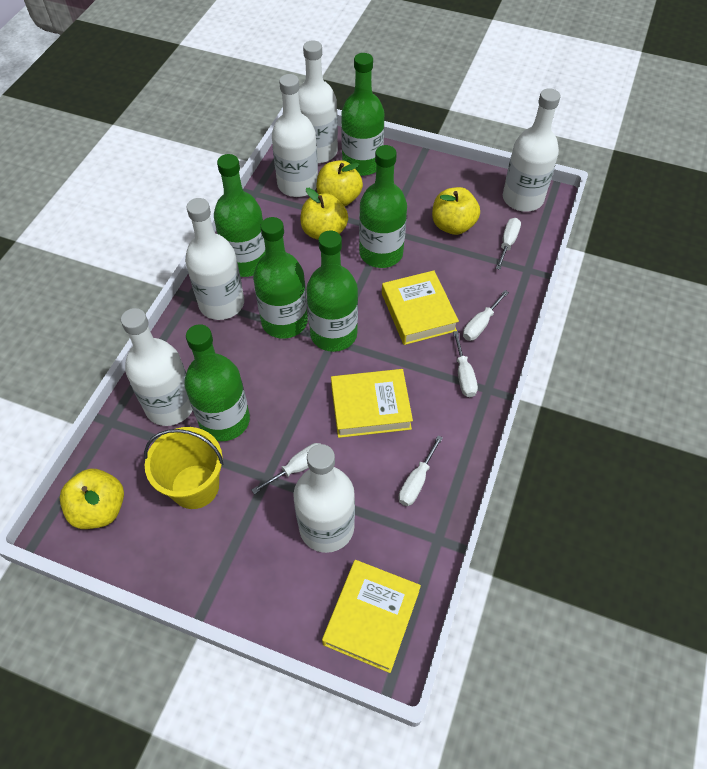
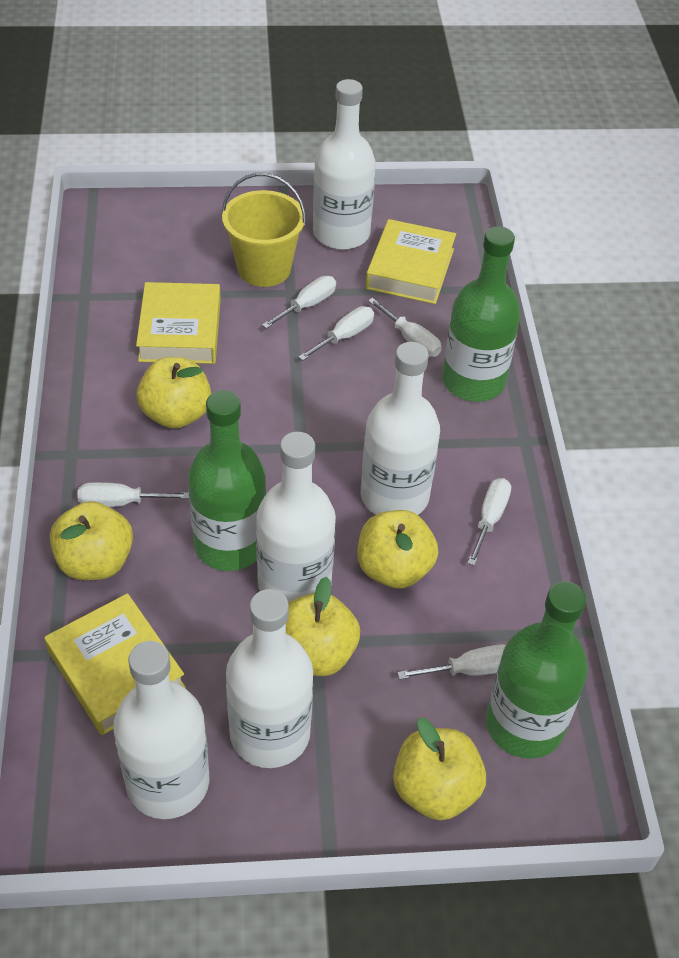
green bottle: [184,324,250,441] [214,154,266,277] [253,217,308,339] [306,230,358,352] [341,53,384,176] [359,145,407,268] = 6 -> [188,390,266,571] [442,226,520,402] [486,581,588,759] = 3
white bottle: [121,308,193,426] [185,198,244,320] [272,74,318,197] [293,444,355,553] [298,40,338,163] [503,88,560,212] = 6 -> [113,641,210,819] [226,589,313,768] [256,432,336,602] [313,79,376,250] [361,342,440,515] = 5
white screwdriver: [252,443,321,494] [398,435,443,506] [453,331,478,397] [463,290,509,341] [496,218,521,270] = 5 -> [77,482,189,507] [262,276,336,329] [298,306,374,361] [368,298,442,357] [397,644,506,680] [467,478,511,566] = 6
yellow apple: [60,469,124,529] [300,188,348,240] [316,160,363,206] [432,187,480,235] = 4 -> [50,501,133,580] [137,357,211,429] [286,577,360,676] [358,510,438,589] [393,718,486,820] = 5

